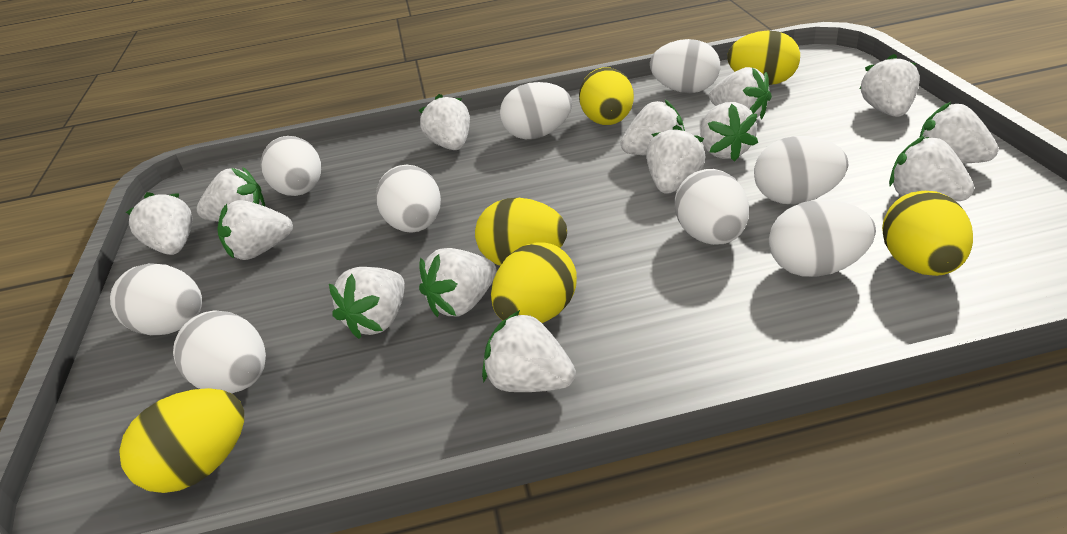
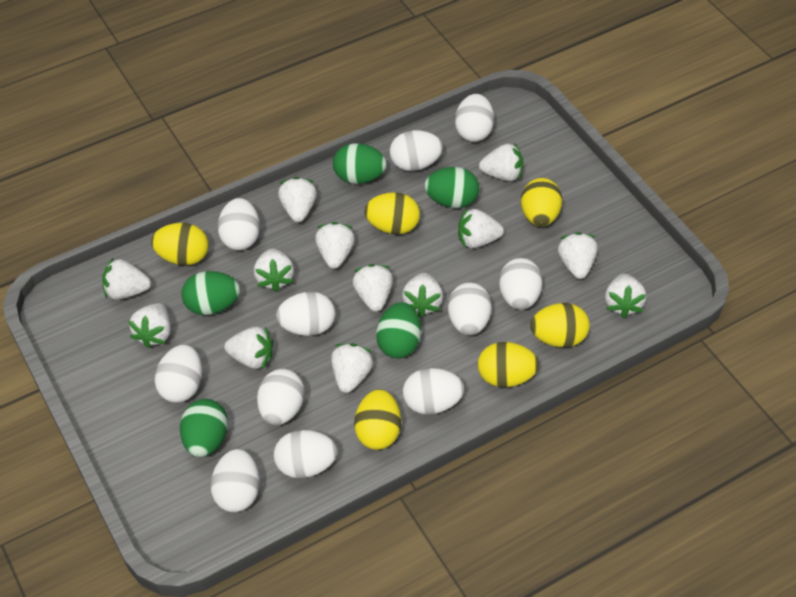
green egg: none = 0 -> [180,399,228,457] [181,271,240,315] [333,143,387,184] [376,302,421,358] [424,167,479,208] = 5
white egg: [110,263,202,335] [173,310,266,394] [261,136,321,196] [376,165,441,233] [500,82,572,139] [650,39,720,93] [675,169,749,245] [754,136,848,204] [769,200,876,277] = 9 -> [155,345,202,403] [210,449,260,512] [218,198,260,250] [257,369,304,425] [274,430,338,478] [276,292,335,336] [390,130,443,171] [403,368,464,415] [448,283,492,335] [455,94,494,142] [499,258,543,310] = 11
white strawberry: [126,192,192,255] [196,168,265,222] [217,200,293,260] [329,267,405,339] [419,94,470,150] [419,248,497,317] [482,310,576,392] [620,100,685,156] [646,125,706,194] [700,102,758,162] [709,67,772,120] [859,54,920,117] [889,136,974,201] [919,102,999,163] = 14 -> [102,258,151,300] [128,303,171,348] [224,327,273,369] [254,249,294,292] [278,177,317,222] [315,222,355,269] [331,343,373,393] [352,264,393,312] [402,273,443,317] [458,208,504,248] [479,142,523,181] [558,232,598,279] [605,274,646,318] = 13

